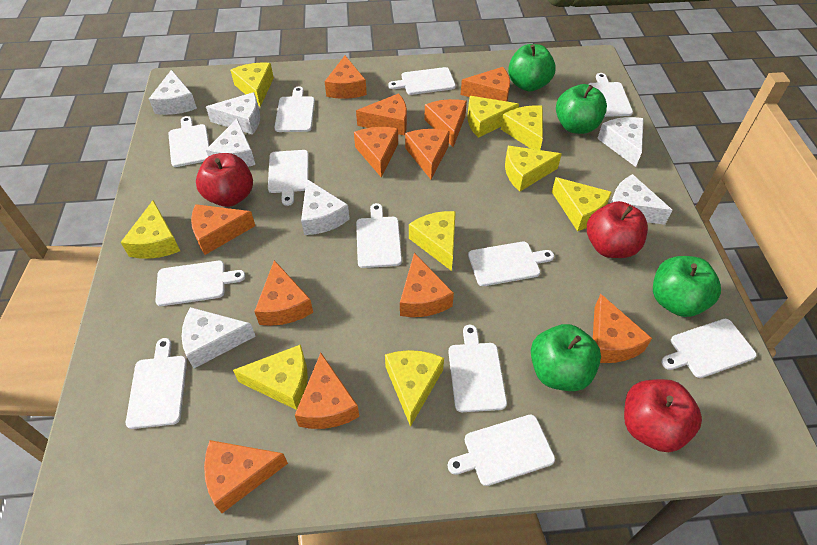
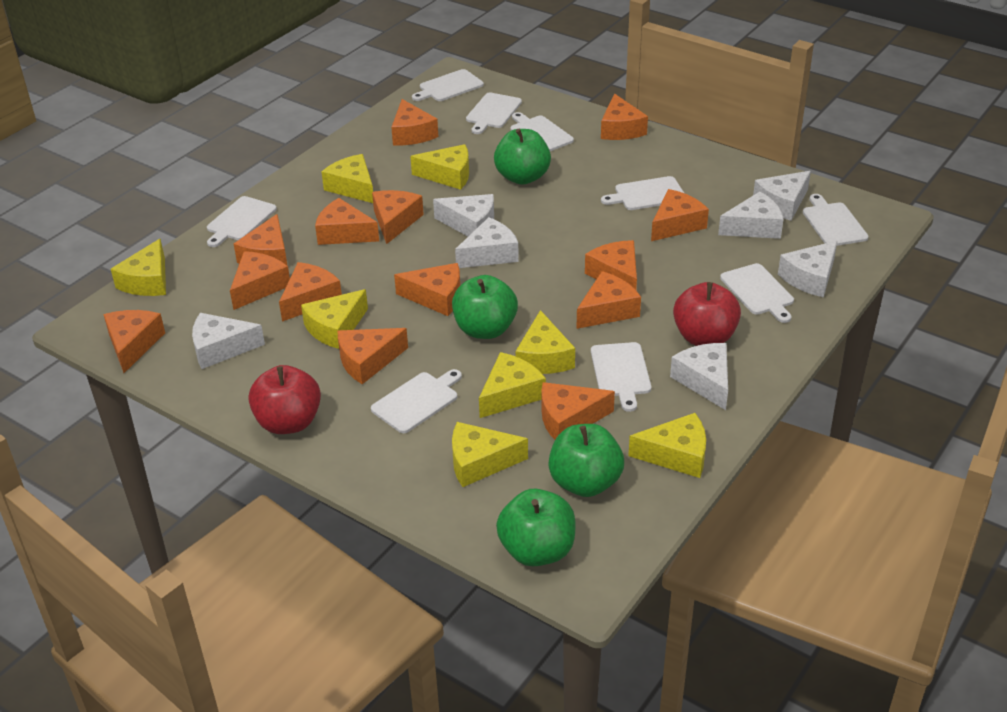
orange cheese: [191,204,255,255] [204,440,288,513] [254,260,313,326] [295,353,359,429] [324,56,367,99] [354,127,398,178] [356,93,407,136] [400,253,454,317] [405,129,450,179] [424,99,467,147] [461,67,510,102] [593,294,652,363] = 12 -> [103,310,165,373] [230,251,290,310] [234,214,287,265] [279,262,342,322] [315,198,379,245] [338,328,408,384] [372,190,424,244] [391,99,438,145] [394,263,460,316] [541,382,615,440] [577,271,641,329] [585,240,637,290] [601,94,648,140] [651,189,709,241] = 14
red apple: [196,153,253,207] [587,201,648,258] [624,379,702,452] = 3 -> [248,365,321,434] [673,282,741,346] = 2
white cutting board: [126,338,187,429] [155,261,246,306] [168,116,209,167] [268,150,308,206] [274,86,315,132] [356,203,402,268] [388,67,456,95] [447,415,555,486] [448,325,507,412] [468,242,554,286] [588,73,633,117] [661,319,757,378] = 12 -> [207,196,277,247] [371,369,462,433] [412,69,484,101] [466,92,522,134] [511,112,574,151] [591,342,651,412] [601,176,684,210] [720,263,794,323] [803,194,869,246] = 9
yellow cheese: [121,200,180,259] [230,62,274,107] [233,344,308,410] [385,350,444,427] [409,211,456,271] [467,96,519,138] [501,105,543,150] [505,146,562,192] [552,177,612,231] = 9 -> [111,239,166,296] [301,289,368,349] [322,154,373,203] [410,144,469,190] [452,422,528,487] [479,352,546,418] [516,310,575,374] [628,413,706,478] = 8

